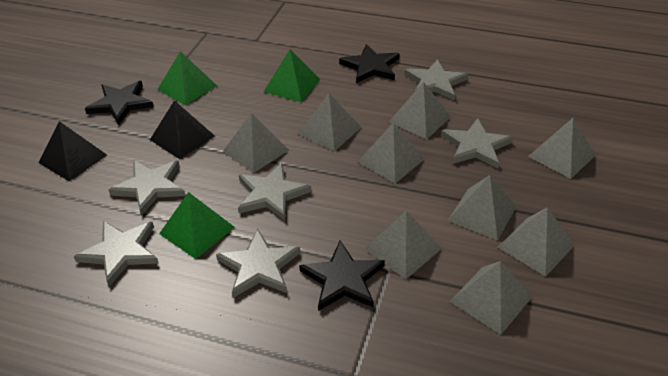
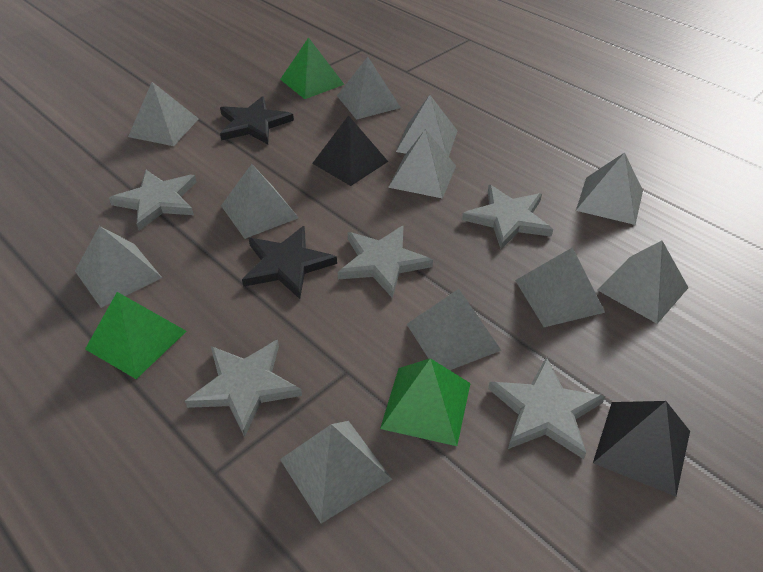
black star: [85,81,154,125] [299,240,385,311] [339,44,400,83] = 3 -> [220,96,294,144] [242,226,337,299] = 2
grey pyramid: [223,113,289,173] [298,93,361,151] [358,122,425,184] [365,210,442,279] [389,82,451,140] [447,175,516,240] [450,261,532,335] [498,207,575,277] [528,118,596,179] = 9 -> [75,226,162,308] [128,82,199,146] [221,164,299,239] [280,421,392,524] [337,57,401,120] [388,129,456,199] [396,95,457,157] [407,289,502,370] [515,247,605,327] [576,152,643,225] [598,241,689,324] = 11
grey star: [74,221,159,286] [109,160,185,216] [216,229,301,298] [238,163,312,221] [404,59,468,100] [441,118,513,168] = 6 -> [109,170,196,231] [185,340,302,437] [338,226,433,298] [462,185,553,249] [488,357,605,459] = 5

